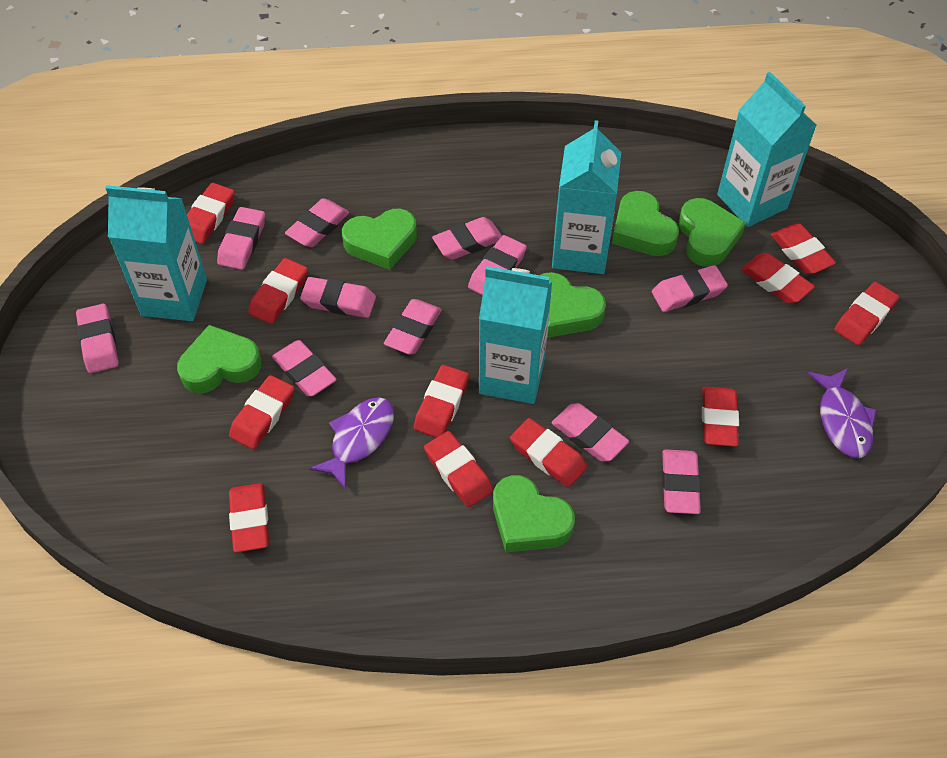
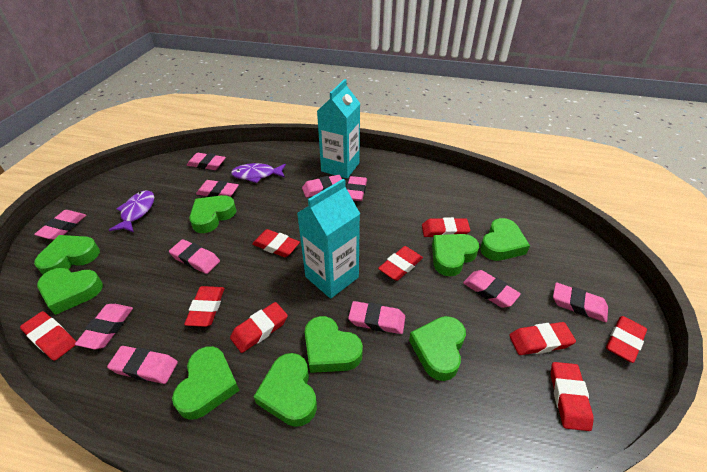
green heart: [177,325,262,393] [342,209,417,270] [493,475,575,552] [540,272,606,338] [612,191,679,256] [679,198,746,267] = 6 -> [34,235,100,275] [37,268,103,315] [172,346,240,420] [189,195,236,233] [254,353,317,427] [305,316,363,373] [409,316,466,381] [432,234,479,276] [480,218,530,261] = 9
red eraser: [187,183,235,244] [229,375,294,449] [229,483,269,553] [248,258,308,324] [414,365,469,438] [424,431,494,508] [510,418,587,487] [702,387,739,447] [741,253,815,304] [771,223,836,274] [834,282,899,346] = 11 -> [20,311,76,361] [184,286,224,327] [230,302,288,353] [252,229,300,257] [378,246,423,281] [422,217,470,237] [509,322,576,355] [551,362,594,431] [606,316,647,363] = 9
turquoise carton: [105,185,207,321] [479,266,552,404] [552,120,621,274] [717,72,816,227] = 4 -> [297,179,360,299] [317,79,360,178] = 2

